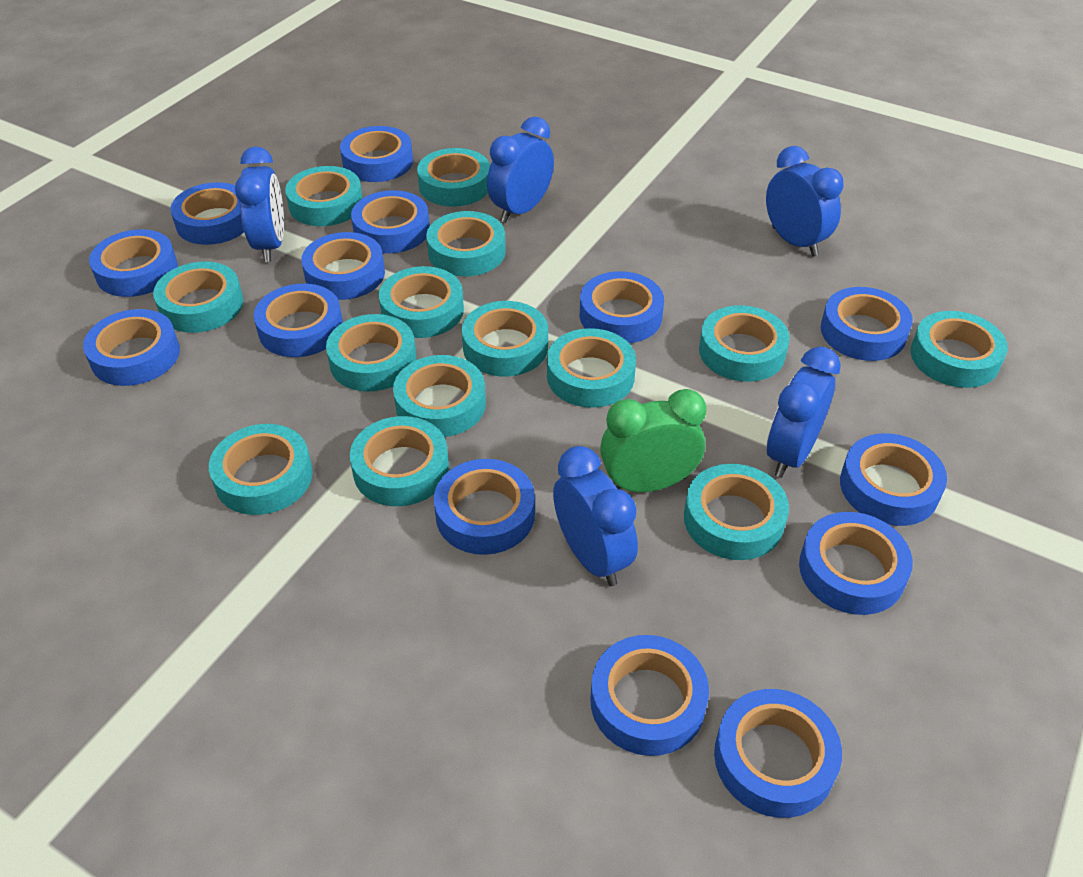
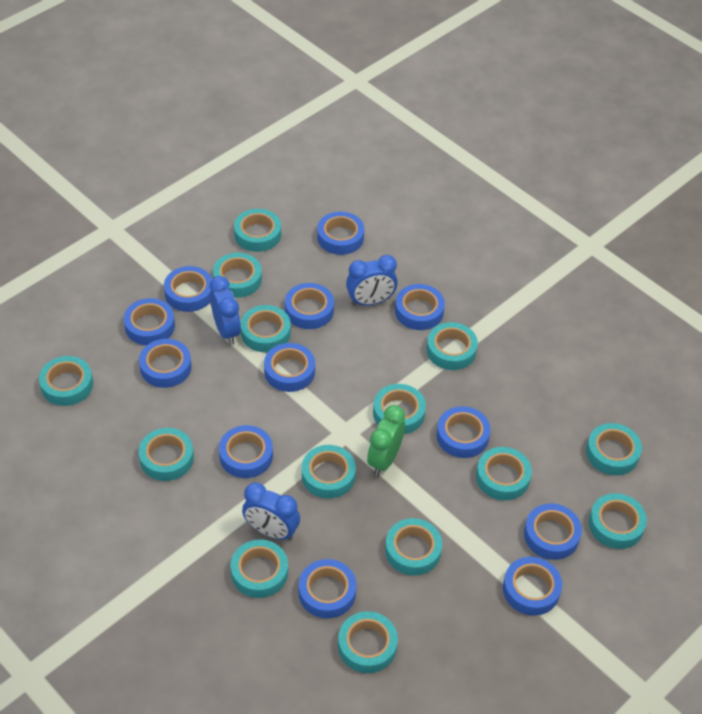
blue clock: [235,146,284,262] [487,117,554,223] [553,446,638,586] [766,146,843,256] [767,347,841,478] = 5 -> [210,276,241,345] [242,483,300,540] [346,255,398,306] = 3
blue tape: [83,309,180,386] [89,229,178,297] [170,182,244,245] [254,284,343,357] [301,232,385,300] [340,126,413,182] [351,190,430,253] [434,459,535,555] [579,271,664,343] [590,635,709,756] [714,689,842,818] [799,512,913,615] [821,287,913,361] [840,433,947,526] = 14 -> [124,298,175,345] [139,339,192,388] [164,266,212,312] [219,425,273,478] [264,343,315,392] [285,283,334,329] [299,559,357,618] [317,212,364,255] [395,284,445,330] [436,406,491,458] [503,557,562,616] [524,503,582,560] = 12

